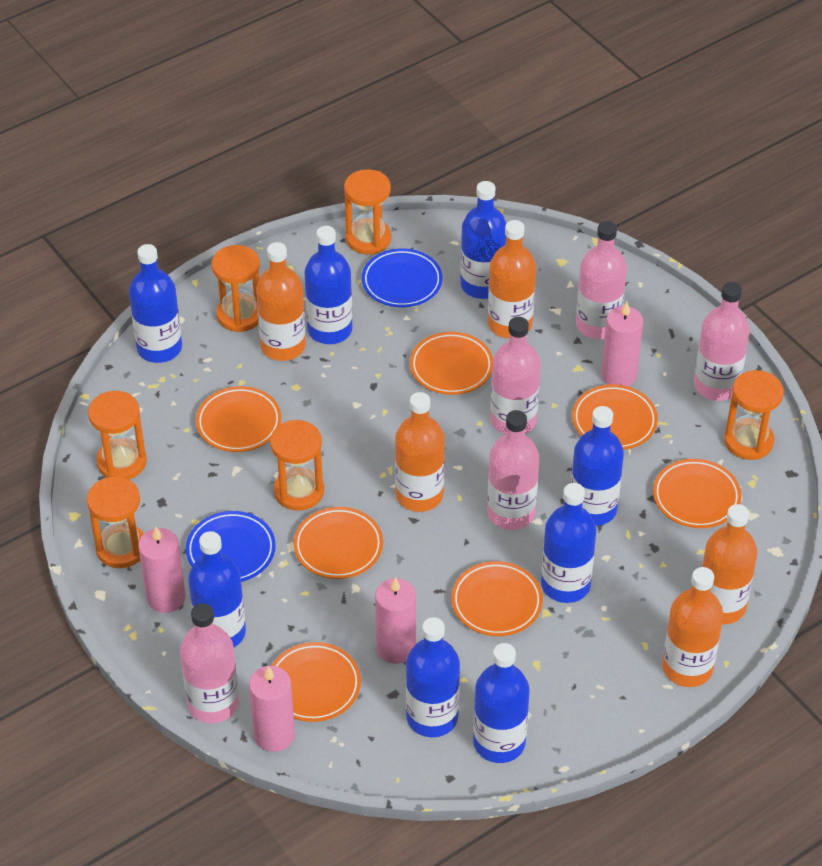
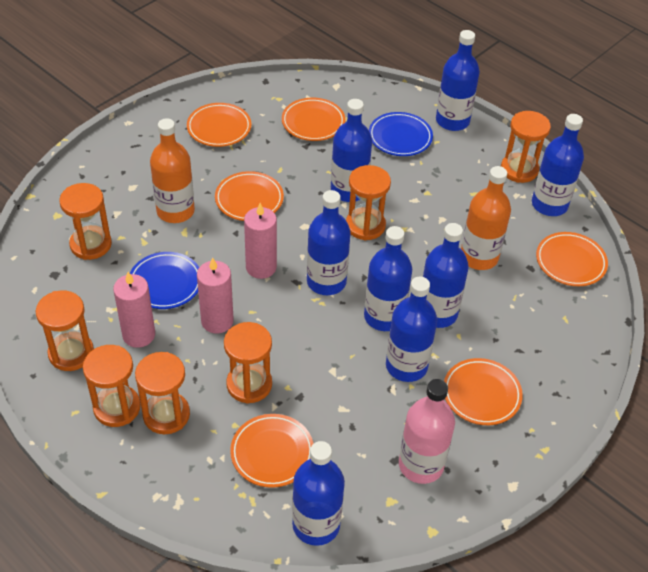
orange bottle: [256,242,306,361] [395,392,445,512] [488,220,536,338] [662,567,723,687] [702,504,757,624] = 5 -> [150,118,195,223] [461,166,511,270] = 2
orange hourglass: [87,476,144,568] [88,391,147,480] [212,245,260,332] [270,420,324,511] [344,169,391,255] [724,370,784,460] = 6 -> [36,290,94,371] [59,183,112,260] [83,345,141,427] [135,352,190,434] [224,322,272,404] [346,165,391,241] [501,111,551,183] = 7
orange plate: [196,386,281,452] [271,642,361,722] [293,507,383,579] [410,332,493,395] [451,561,543,636] [572,384,658,450] [653,459,741,528] = 7 -> [187,103,251,147] [215,171,284,221] [230,414,314,488] [282,98,345,141] [444,358,523,425] [536,232,608,286] = 6
pink bottle: [180,603,239,723] [487,410,539,530] [490,317,541,435] [576,221,627,339] [694,282,750,401] = 5 -> [399,379,455,484] = 1
pink candle: [138,527,185,613] [249,666,295,752] [375,577,416,664] [601,302,643,386] = 4 -> [113,272,155,348] [197,258,234,334] [244,203,277,279] = 3

